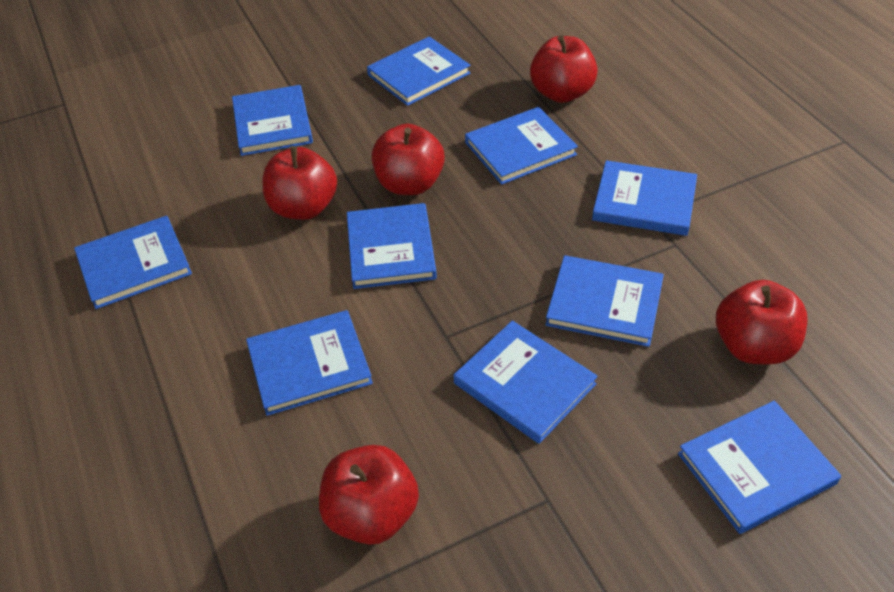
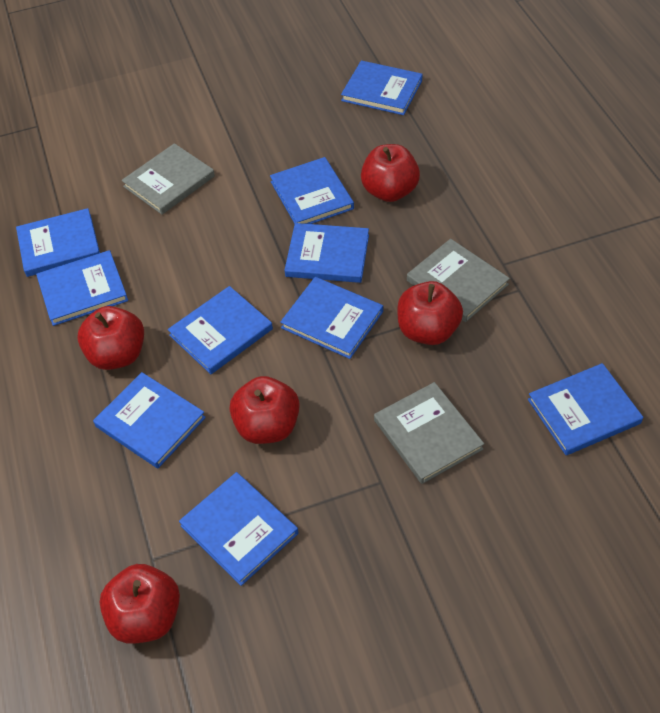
grey book: none = 0 -> [122,143,215,215] [374,382,484,484] [407,239,510,322] = 3

